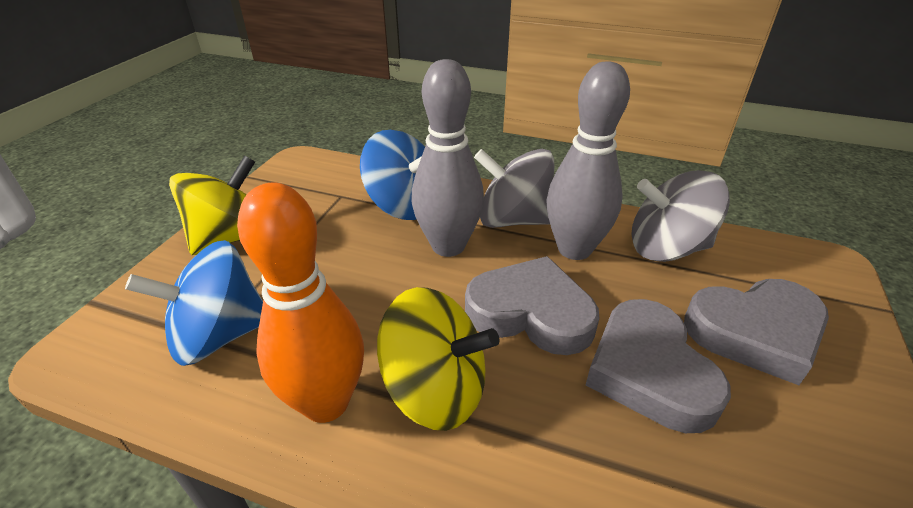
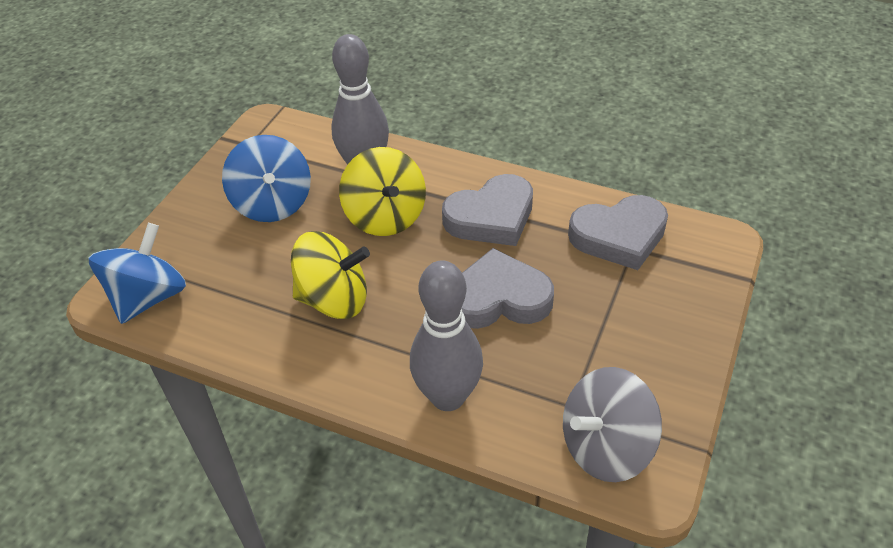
grey spinning top: [474,149,554,228] [632,170,730,262] = 2 -> [563,367,662,482] = 1
orange bowling pin: [237,183,364,423] = 1 -> none = 0

